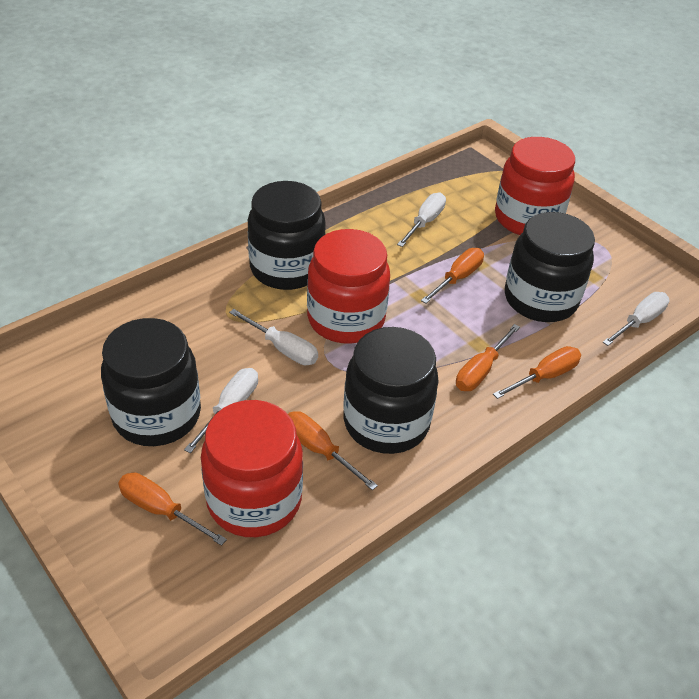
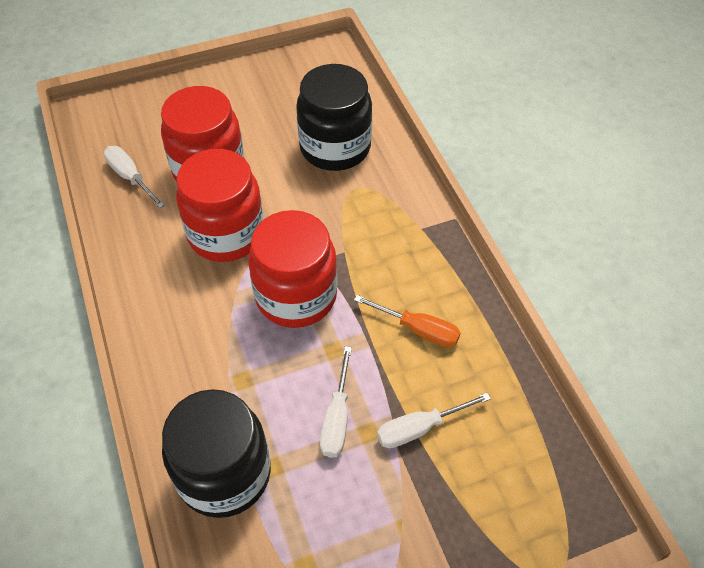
black jar: [101,318,201,446] [248,181,326,290] [344,327,439,454] [505,212,595,322] = 4 -> [162,389,271,518] [296,64,372,171] = 2
orange screwdriver: [118,472,227,546] [288,411,378,490] [421,248,484,304] [456,324,520,391] [493,346,581,399] = 5 -> [354,295,461,347] = 1
white screwdriver: [184,368,258,453] [229,309,318,365] [397,193,446,247] [603,292,670,346] = 4 -> [104,146,165,208] [320,346,352,458] [377,393,491,448] = 3

